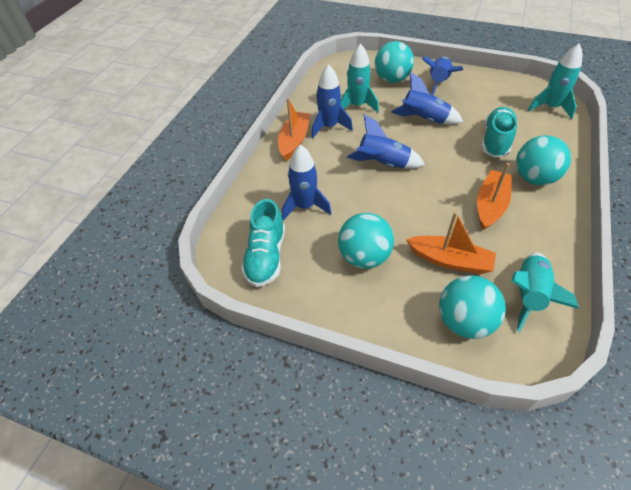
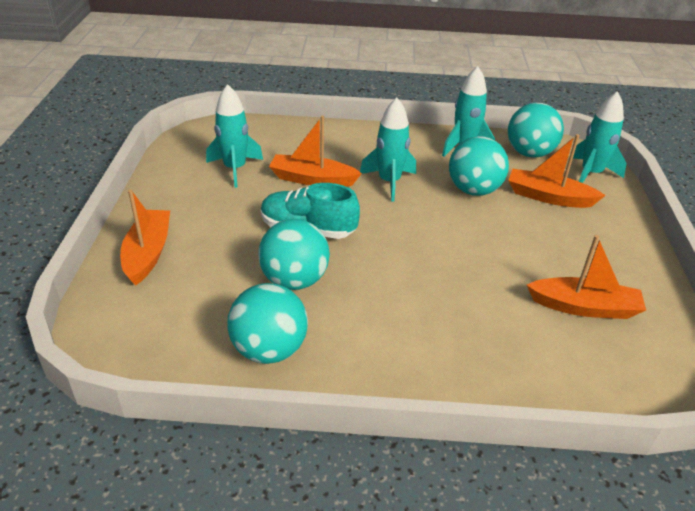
blue rocket: [282,145,332,220] [311,64,353,139] [347,114,425,169] [391,72,463,124] [422,56,463,95] = 5 -> none = 0
orange boat: [278,98,310,161] [406,212,496,274] [477,163,512,230] = 3 -> [120,189,170,286] [269,116,362,187] [508,134,606,208] [527,235,646,319] = 4
turquoise rocket: [341,43,379,113] [511,252,579,332] [528,43,583,119] = 3 -> [206,84,263,188] [360,98,416,202] [442,66,495,157] [573,91,627,183] = 4
turquoise shoe: [241,199,285,287] [481,107,517,157] = 2 -> [261,183,360,239] = 1

